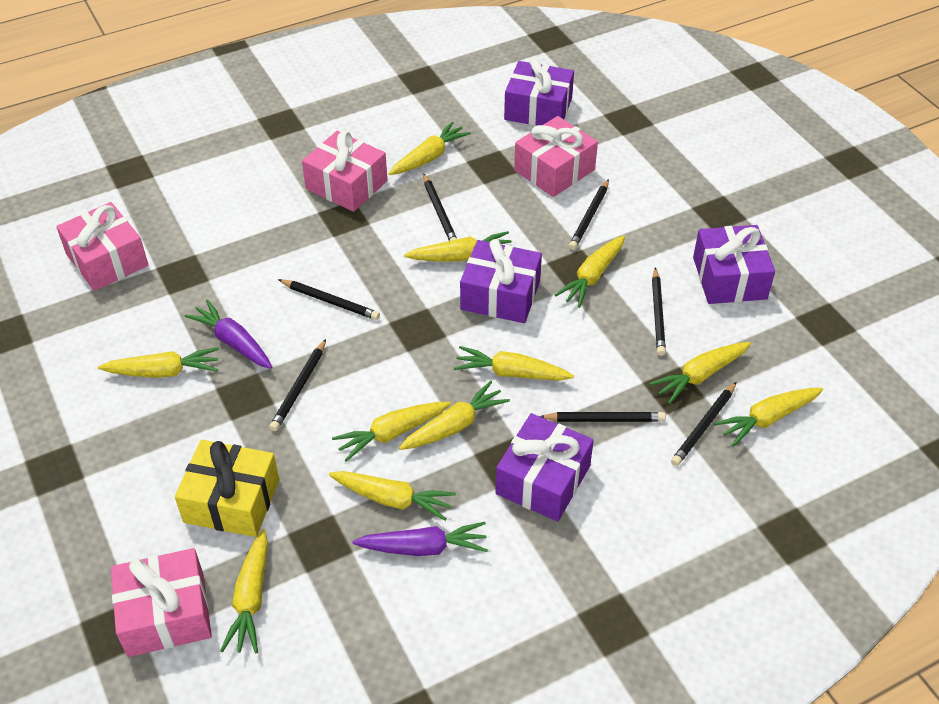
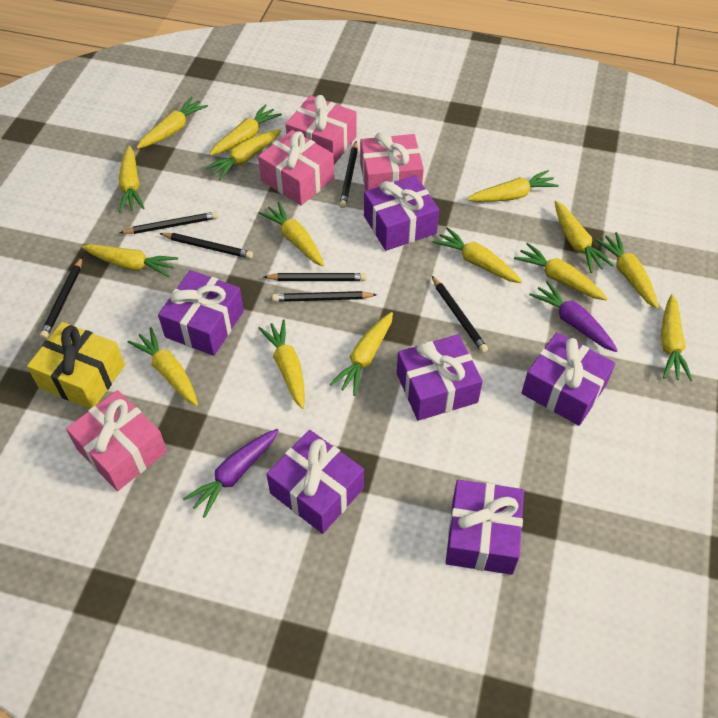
purple gift: [460,239,542,323] [496,413,594,521] [504,58,574,126] [693,225,775,304] = 4 -> [158,270,244,356] [267,430,364,534] [364,175,439,251] [397,334,483,421] [446,480,524,575] [522,332,615,426] = 6
yellow carrot: [98,347,219,378] [220,529,268,653] [329,471,456,521] [332,402,451,462] [389,121,471,175] [399,381,510,450] [404,231,512,261] [454,346,574,381] [555,235,625,308] [649,342,751,404] [714,388,823,447] = 11 -> [82,244,178,278] [119,145,145,212] [128,327,198,406] [136,97,208,149] [205,129,281,180] [209,104,282,155] [258,320,305,409] [259,202,324,267] [330,312,393,396] [432,227,522,283] [467,170,559,202] [514,243,608,301] [555,201,614,273] [595,232,659,309] [661,294,693,381] = 15

